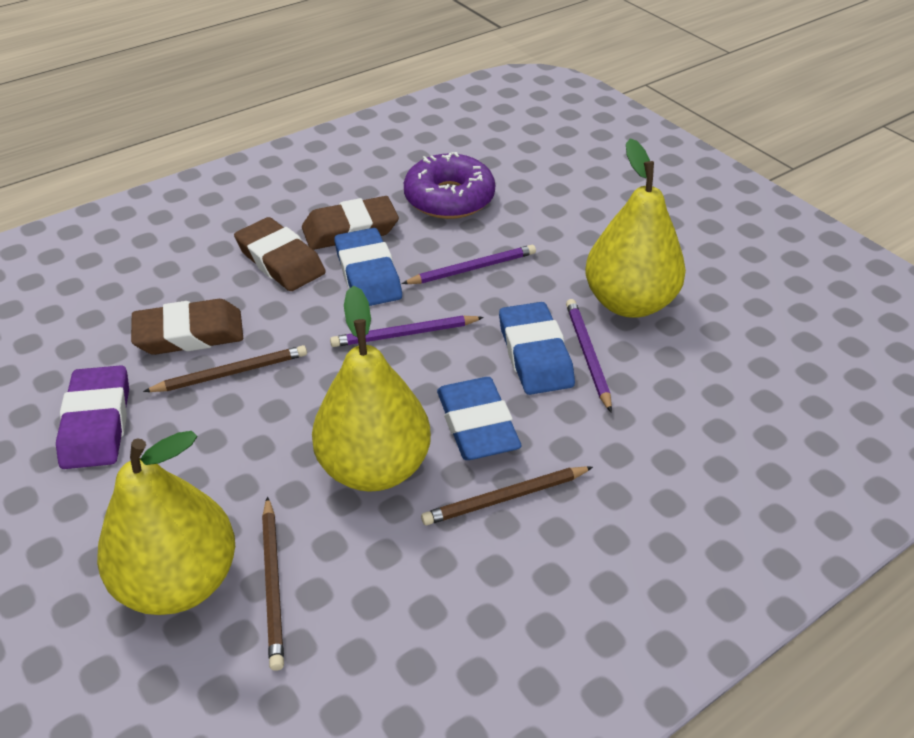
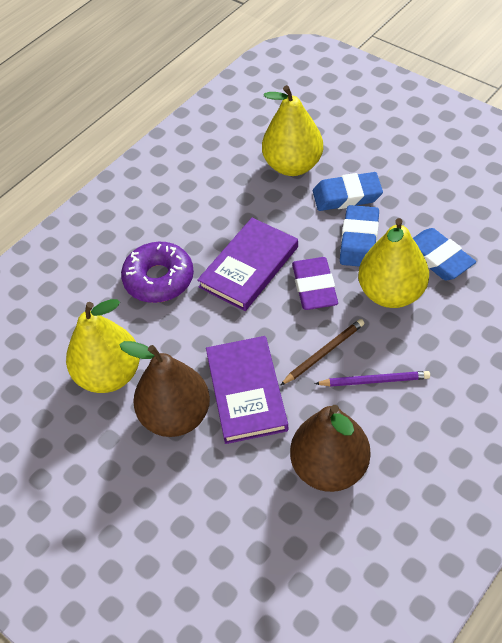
brown eraser: [131,299,244,355] [234,217,326,291] [302,196,399,250] = 3 -> none = 0
brown pear: none = 0 -> [119,341,210,437] [290,405,370,492] = 2
brown pencil: [143,345,307,392] [262,496,284,671] [421,466,593,525] = 3 -> [281,319,365,385] = 1
purple book: none = 0 -> [197,218,298,311] [206,336,288,444] = 2
purple pencil: [330,316,484,347] [401,245,536,284] [566,299,612,413] = 3 -> [315,371,430,387] = 1

